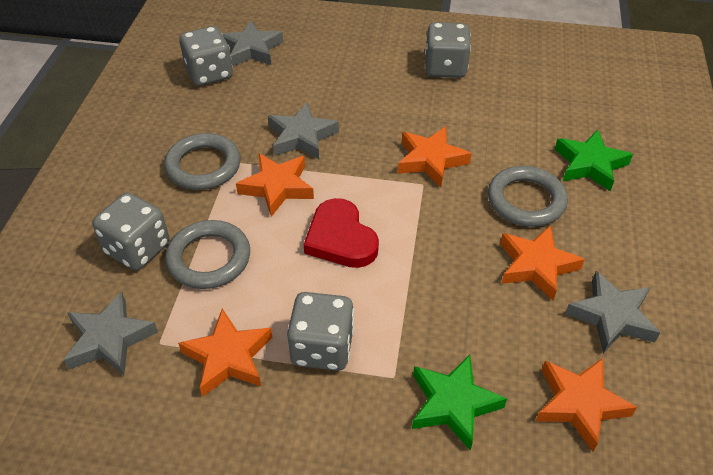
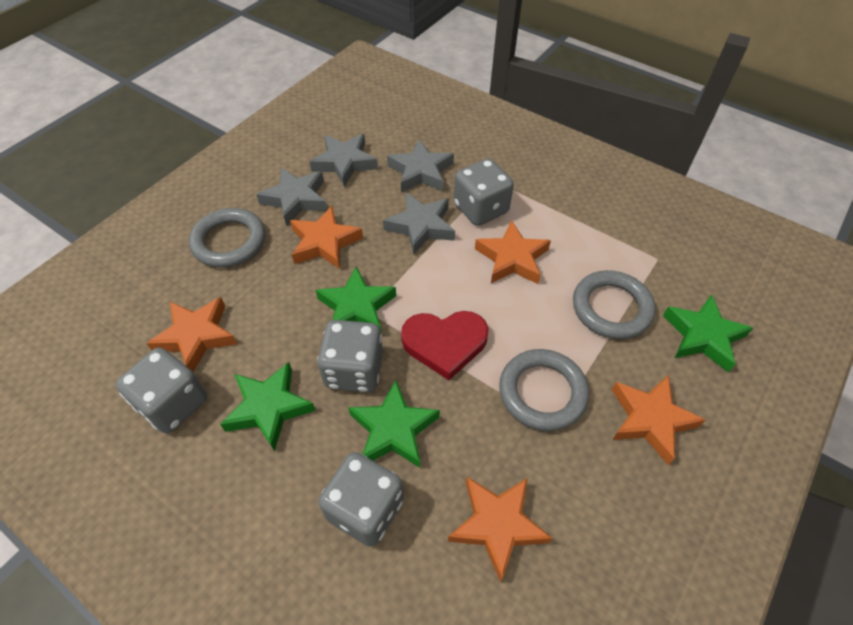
green star: [412,355,507,451] [555,130,633,191] = 2 -> [220,362,316,451] [316,266,396,335] [348,380,440,468] [663,294,753,372] = 4

